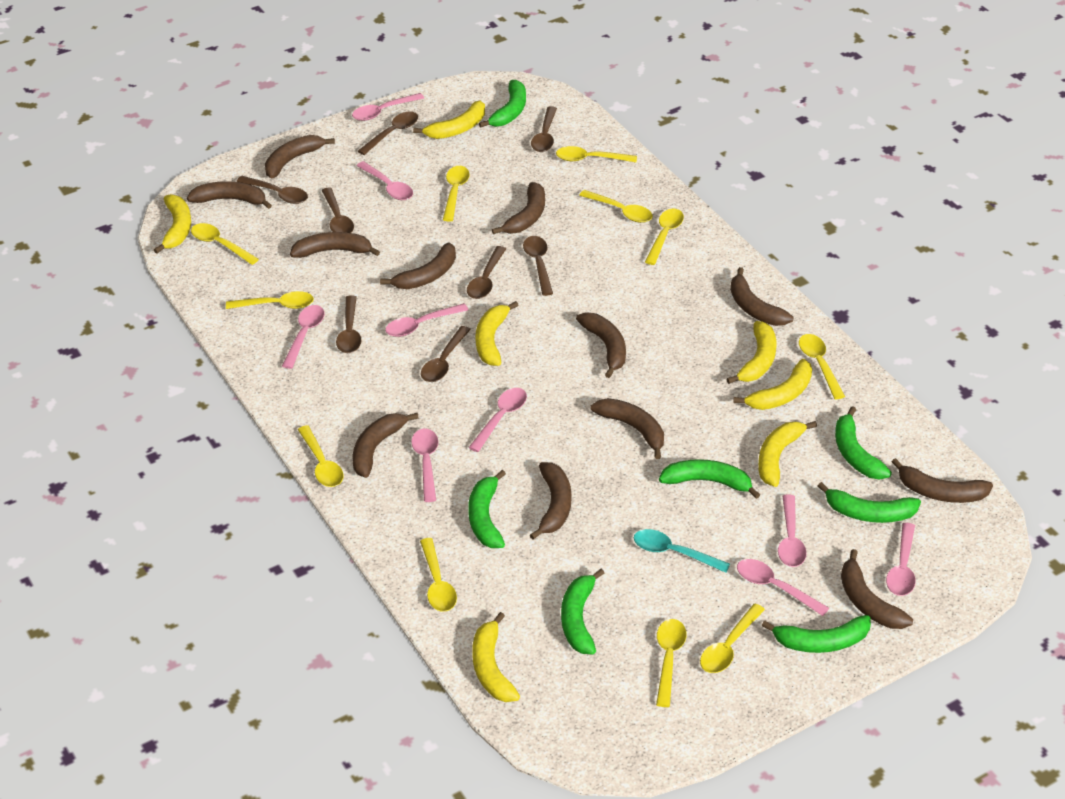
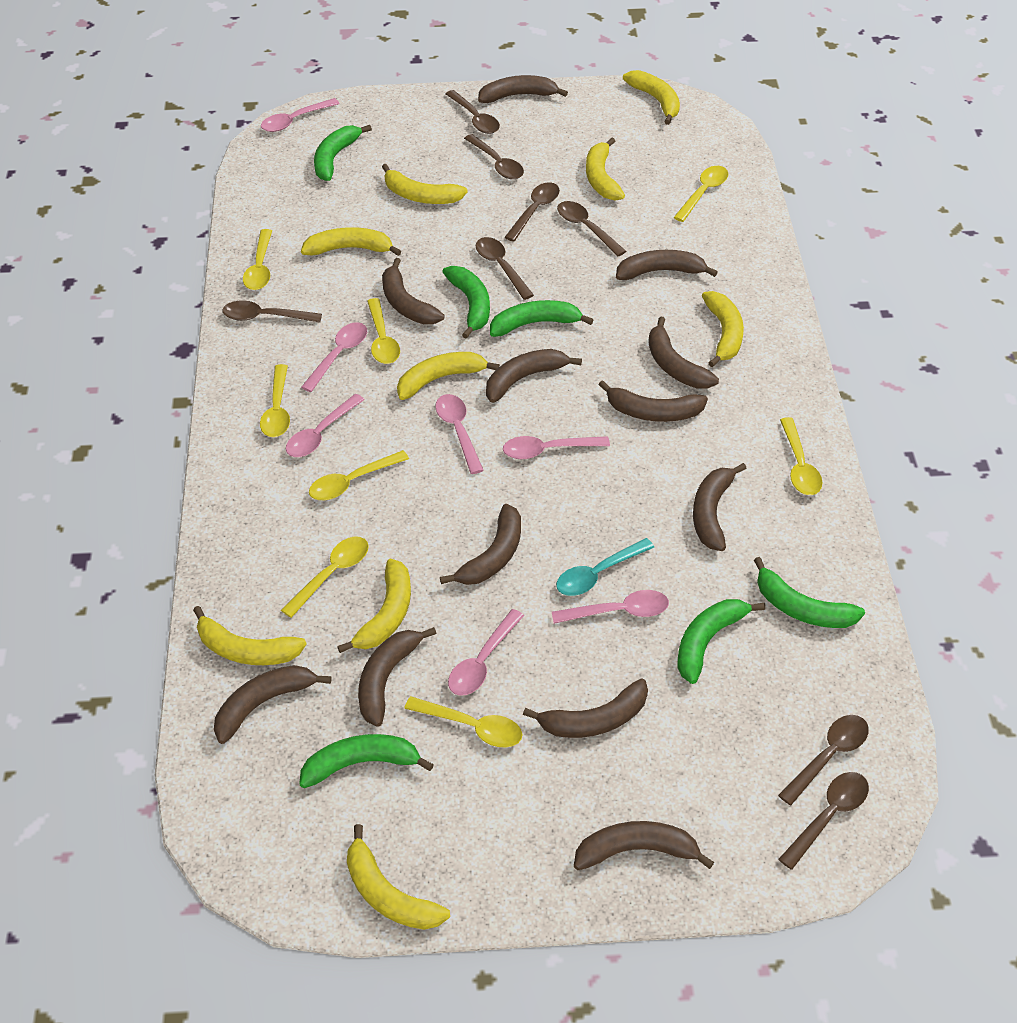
green banana: [468,470,506,548] [479,80,526,128] [561,569,604,655] [659,459,760,499] [762,615,871,653] [818,482,921,523] [835,406,892,480] = 7 -> [299,734,434,788] [314,125,372,181] [442,266,490,339] [490,300,593,337] [677,599,765,684] [754,557,865,628] = 6
pink spoon: [282,305,324,369] [352,93,424,121] [356,161,413,200] [385,303,468,337] [411,429,438,502] [468,388,527,452] [737,559,829,616] [778,494,807,567] [886,523,916,596] = 9 -> [261,98,340,132] [286,394,365,457] [301,322,367,392] [435,394,484,474] [448,609,524,696] [503,436,610,459] [552,590,669,624] = 7
yellow banana: [154,194,191,254] [413,100,485,139] [472,612,520,702] [475,301,518,366] [726,321,776,384] [733,359,812,410] [758,421,817,487] = 7 -> [193,606,306,665] [301,227,401,256] [337,559,411,653] [347,824,450,930] [382,164,468,204] [397,352,500,400] [586,138,625,201] [623,70,680,125] [702,291,744,367] = 9
yellow spoon: [191,223,259,265] [226,291,314,309] [298,425,343,487] [420,538,457,612] [443,166,470,222] [556,146,637,162] [579,190,653,223] [645,209,684,265] [656,619,687,707] [700,604,765,673] [799,334,845,399] = 11 -> [243,229,272,290] [260,364,290,437] [281,537,369,618] [309,450,409,500] [367,298,400,364] [404,696,523,747] [673,166,728,222] [780,417,823,495] = 8

